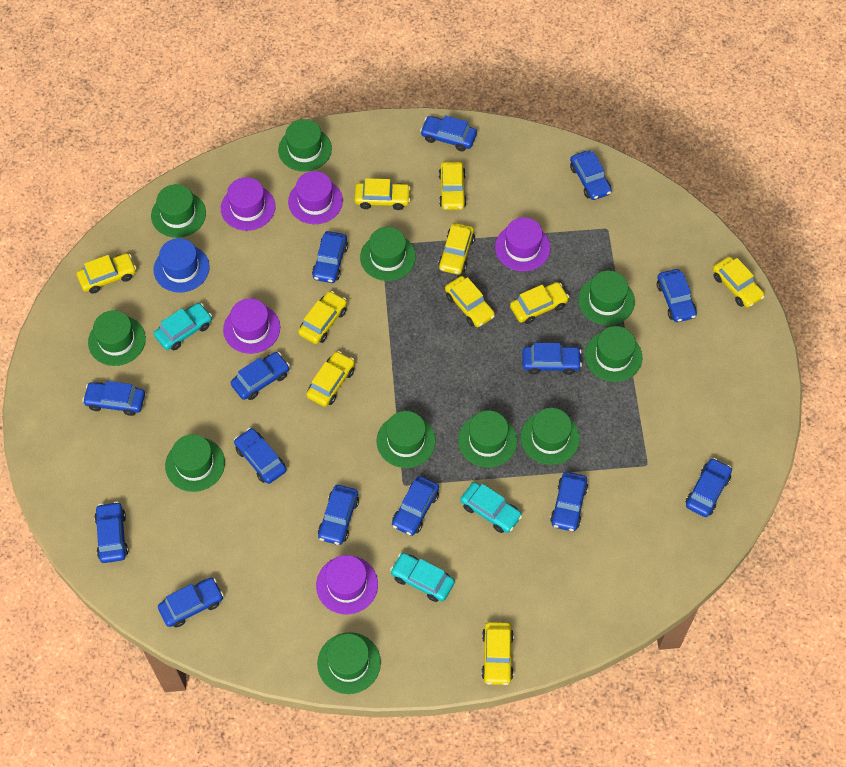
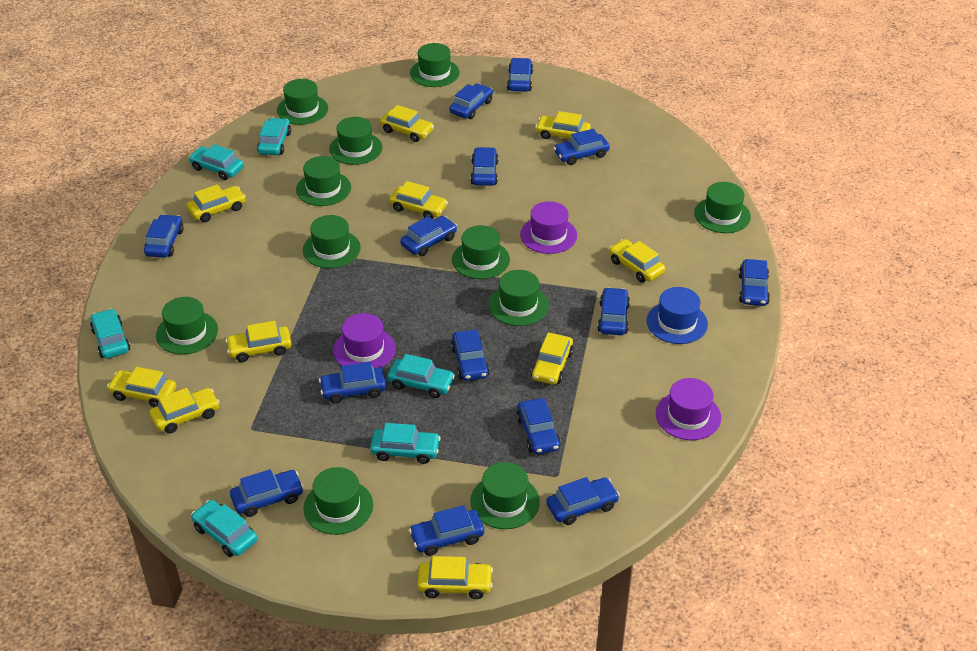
purple hat: [221,177,275,231] [223,298,280,354] [288,171,343,224] [316,555,378,614] [495,217,550,271] = 5 -> [333,313,396,368] [520,201,577,254] [656,378,721,440] = 3
turquoise car: [154,303,212,350] [390,553,455,602] [460,482,522,533] = 3 -> [90,309,130,359] [189,144,244,180] [191,500,257,557] [257,118,291,155] [370,423,441,464] [387,354,455,398] = 6

